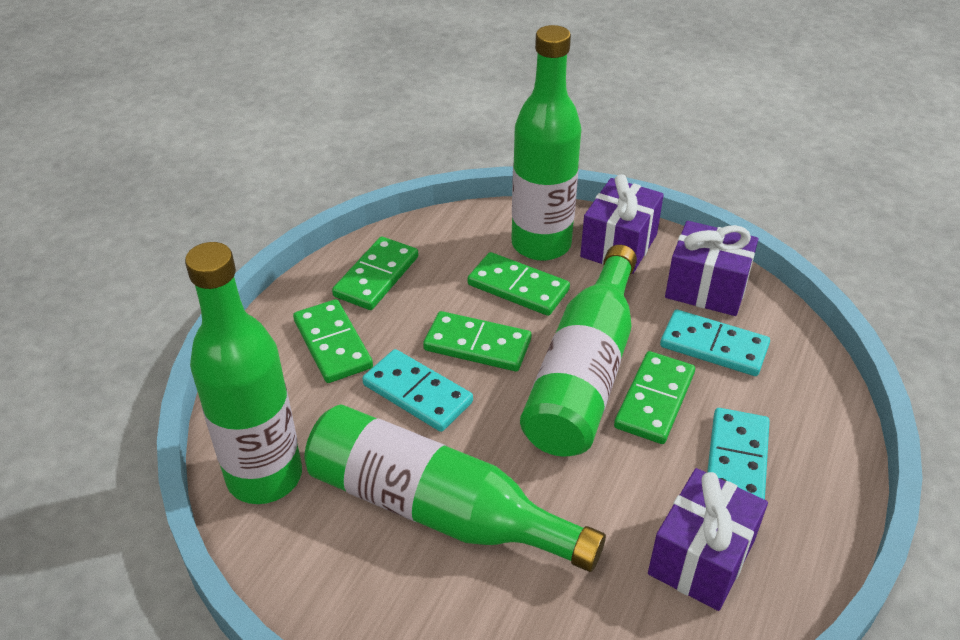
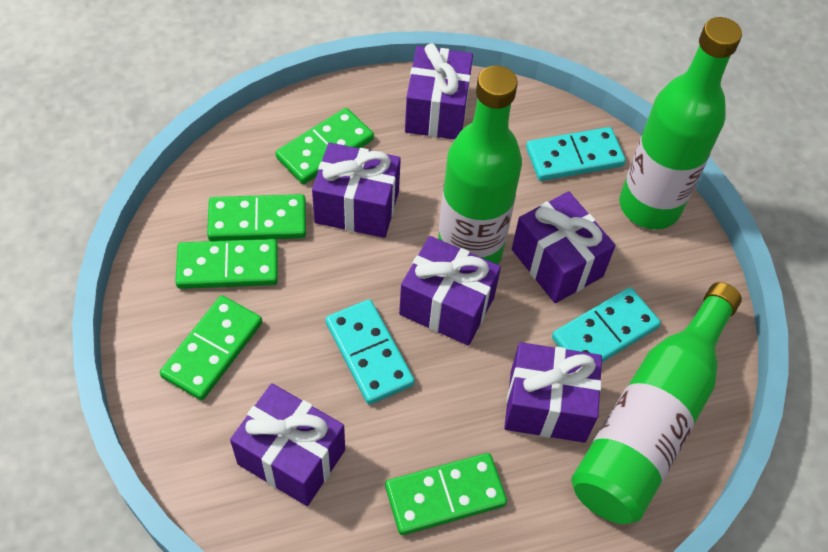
green bottle: [185,242,302,504] [305,404,606,572] [511,25,581,261] [520,245,637,457] = 4 -> [438,66,522,265] [571,282,742,524] [620,17,742,229] = 3
purple gift: [580,174,664,274] [648,468,768,611] [665,221,758,316] = 3 -> [230,383,345,506] [312,142,401,238] [399,236,501,346] [405,43,473,139] [504,342,602,443] [512,191,616,303] = 6

